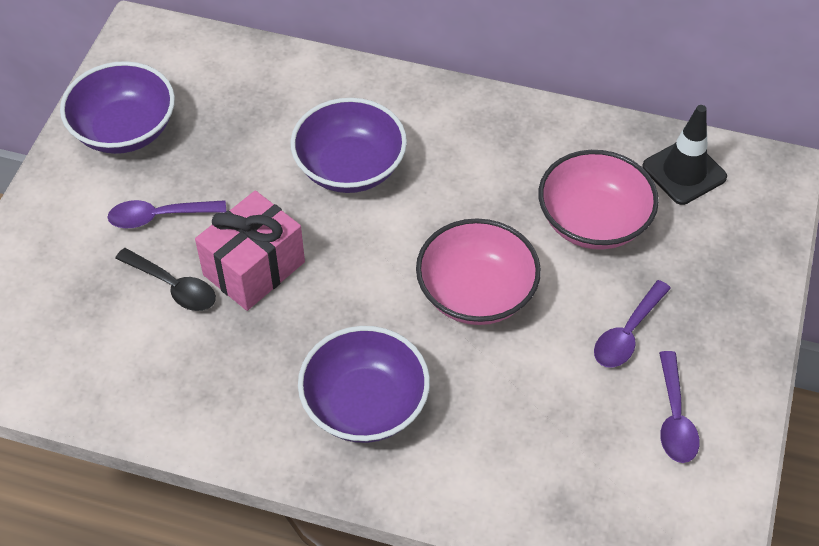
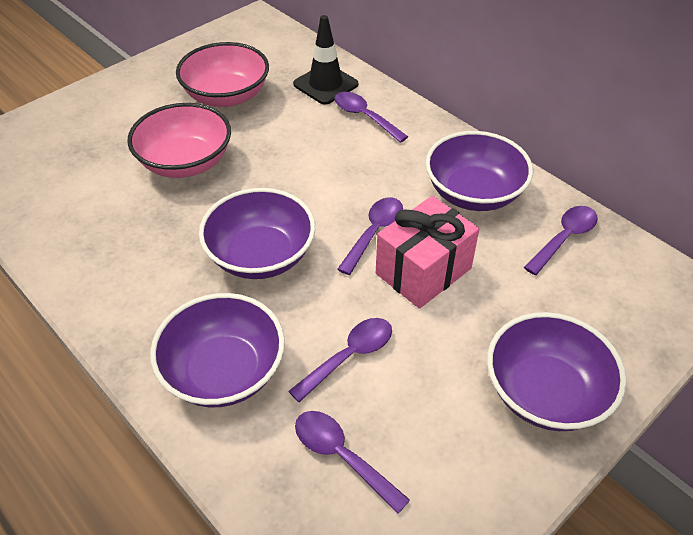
black spoon: [115,248,216,311] = 1 -> none = 0
purple bowl: [60,61,175,154] [290,98,407,193] [298,326,430,443] = 3 -> [150,293,285,407] [199,188,315,279] [425,131,533,211] [487,312,626,431] = 4
purple spoon: [107,200,226,228] [594,280,671,367] [659,351,700,463] = 3 -> [288,318,392,402] [295,411,410,514] [334,92,408,143] [337,197,403,275] [524,206,598,275] = 5

